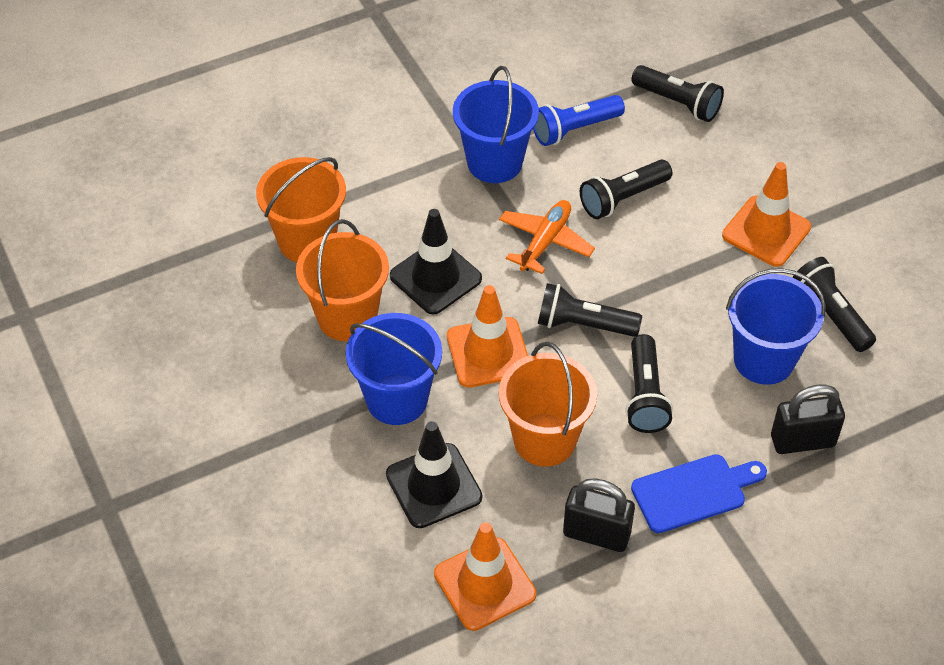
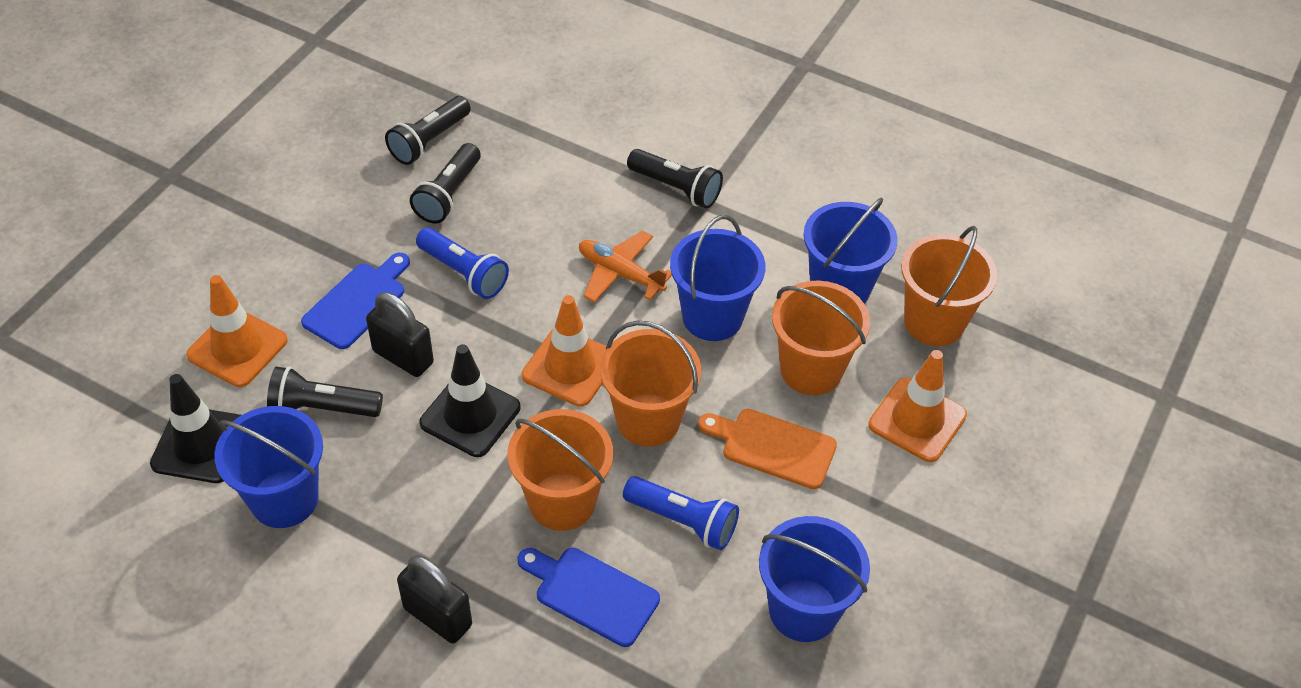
black flashlight: [538,283,642,337] [580,160,673,219] [625,334,673,433] [631,65,724,122] [793,257,876,352] = 5 -> [267,366,383,417] [385,96,471,165] [410,143,481,224] [627,149,723,209] = 4
blue bucket: [346,313,442,425] [453,66,539,183] [726,268,826,385] = 3 -> [214,406,323,528] [670,215,765,341] [759,516,870,642] [803,197,898,304] = 4
blue cutting board: [631,454,767,533] = 1 -> [301,253,410,349] [518,548,660,647] = 2
blue flashlight: [533,95,625,146] = 1 -> [416,228,509,299] [623,476,739,550] = 2
orange bucket: [256,157,346,262] [296,219,389,341] [499,342,597,467] = 3 -> [508,409,613,531] [600,321,701,447] [772,281,870,395] [901,226,997,346] = 4
orange cutting board: none = 0 -> [698,409,837,489] = 1

